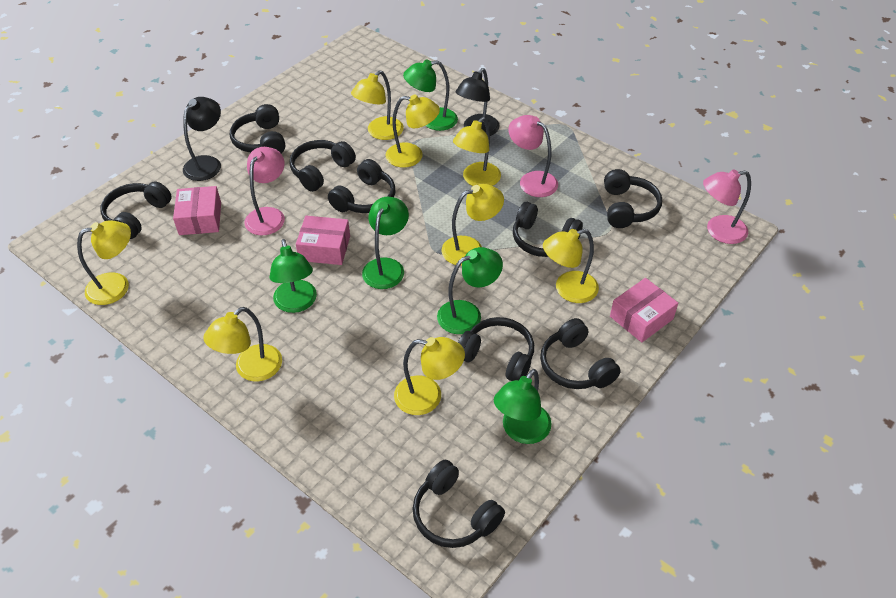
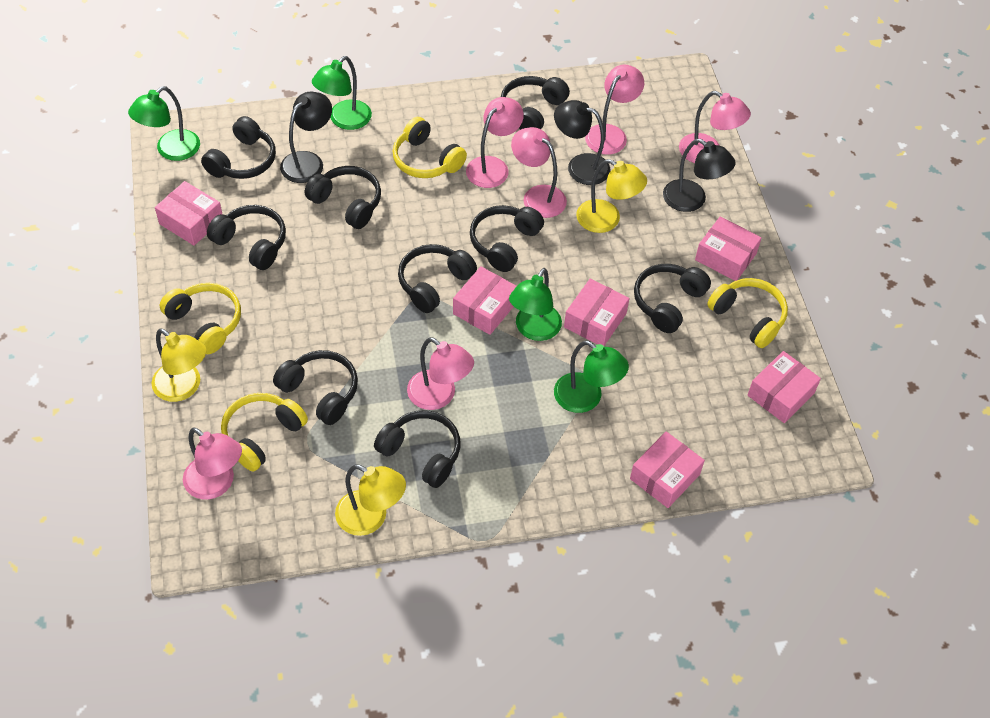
black lamp: [183,97,221,181] [455,68,500,136] = 2 -> [280,92,332,183] [554,100,610,185] [663,139,735,212] = 3
green lamp: [270,239,317,313] [362,197,409,289] [403,59,458,131] [437,247,503,334] [494,369,551,444] = 5 -> [128,86,200,161] [312,56,372,130] [509,268,562,341] [554,340,629,413] = 4
pink box: [173,186,221,235] [296,216,350,265] [610,278,678,342] = 3 -> [155,181,222,246] [453,266,517,335] [564,279,630,346] [630,431,705,508] [695,217,761,281] [747,351,821,423] = 6
pink lamp: [244,147,285,235] [508,115,558,197] [703,169,751,244] = 3 -> [183,427,242,500] [407,337,474,410] [466,97,524,188] [511,127,567,218] [585,64,644,155] [679,91,751,163] = 6
yellow headphones: none = 0 -> [160,283,241,354] [221,393,308,471] [393,117,467,178] [707,278,788,348] = 4
yellow lamp: [77,220,131,305] [203,307,282,381] [351,70,404,140] [386,94,440,168] [394,337,465,415] [442,184,504,266] [453,117,501,186] [543,229,599,303] = 8 -> [151,328,207,402] [335,464,406,536] [576,159,647,233] = 3

